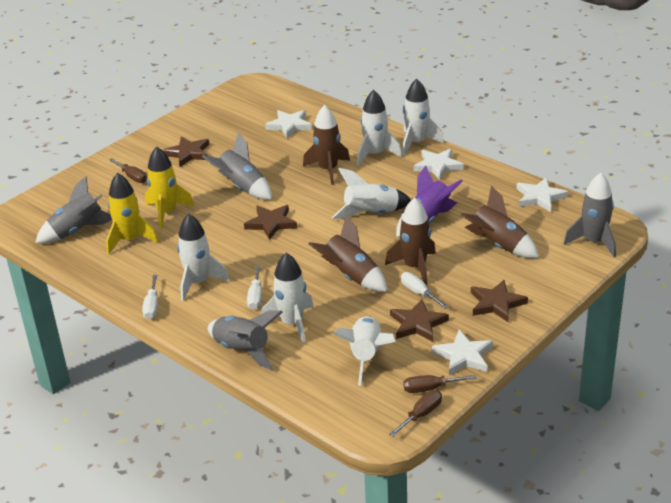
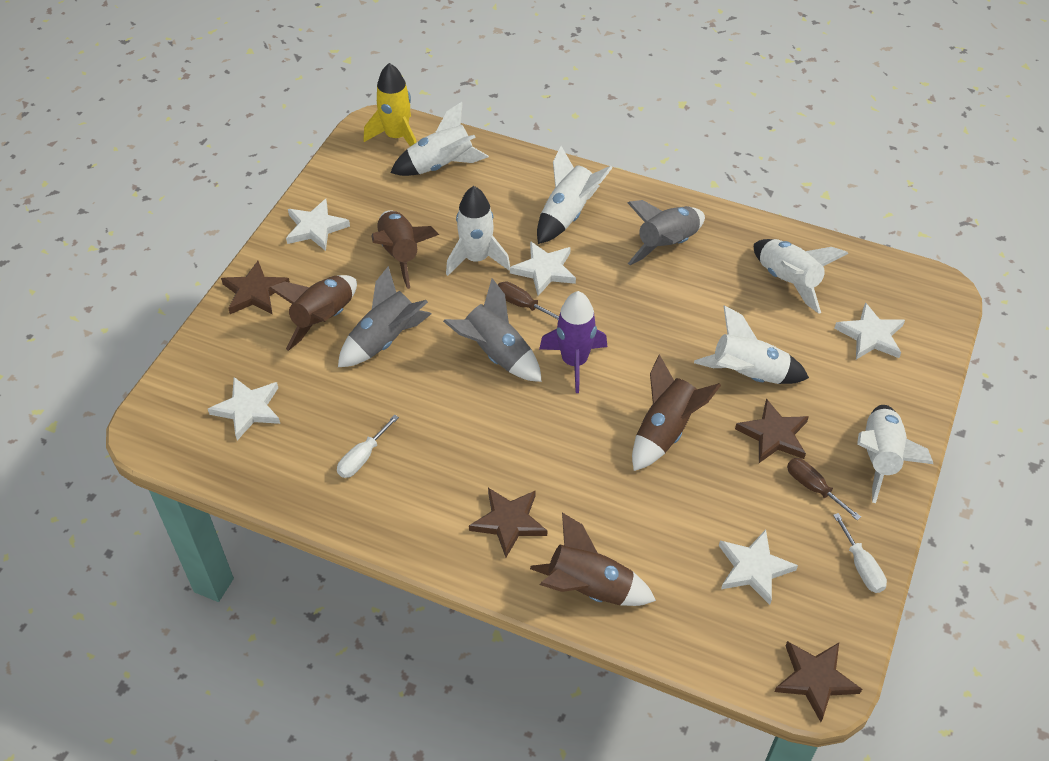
brown screwdriver: [109,158,147,183] [389,390,442,436] [403,375,477,393] = 3 -> [498,281,559,320] [787,458,861,520] = 2
grey rocket: [35,176,112,243] [202,132,272,200] [208,310,283,370] [563,173,616,257] = 4 -> [338,266,431,367] [443,278,542,382] [628,200,705,265] = 3
white screwdriver: [142,275,158,319] [247,265,262,310] [401,272,448,309] = 3 -> [337,415,399,478] [833,513,887,593] = 2
white star: [265,110,312,138] [414,149,464,180] [432,330,493,375] [517,177,568,212] = 4 -> [208,377,280,440] [286,199,350,251] [510,241,576,296] [719,530,798,605] [834,302,905,360] = 5
yellow rocket: [106,173,158,255] [145,146,194,229] = 2 -> [364,63,417,147] = 1

